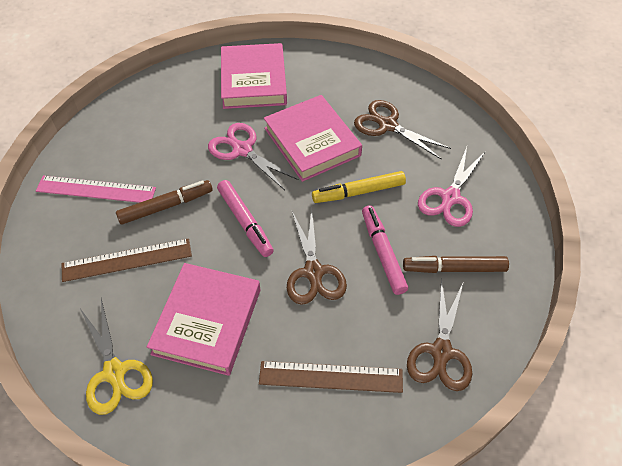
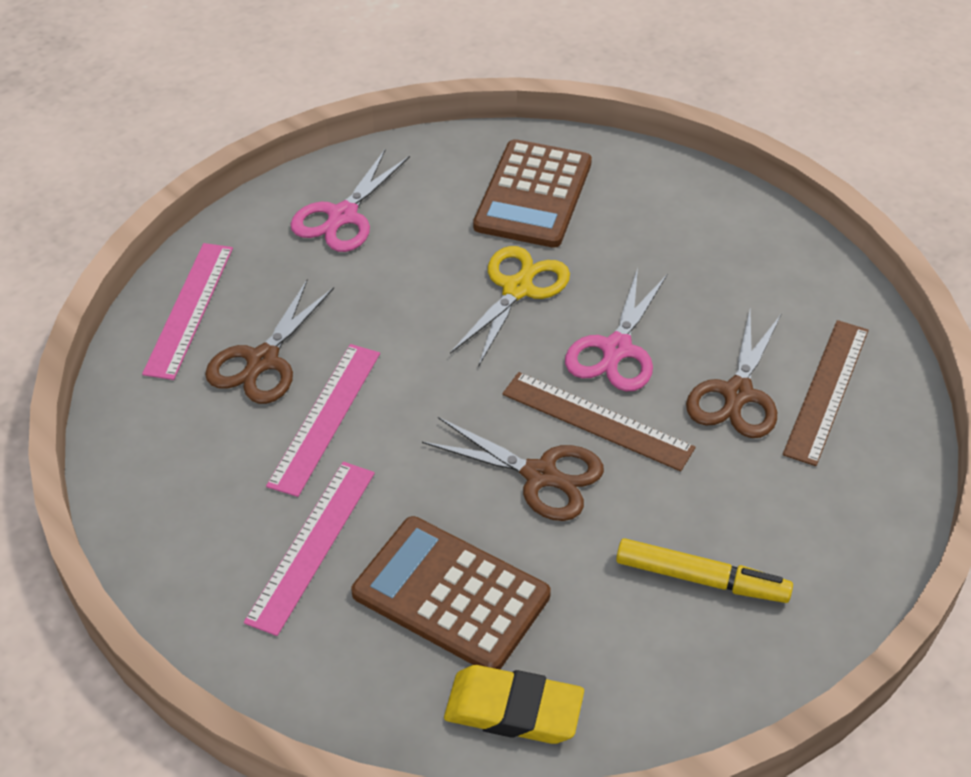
brown calculator: none = 0 -> [351,516,551,669] [473,139,592,248] = 2
brown marker: [116,180,213,225] [403,256,509,273] = 2 -> none = 0
pink book: [147,263,260,376] [221,43,287,109] [264,95,362,182] = 3 -> none = 0
pink marker: [217,180,274,257] [362,205,408,295] = 2 -> none = 0
pink ruler: [36,176,156,203] = 1 -> [142,243,233,380] [244,462,375,636] [266,344,380,497] = 3
yellow eraser: none = 0 -> [444,665,584,744] = 1

